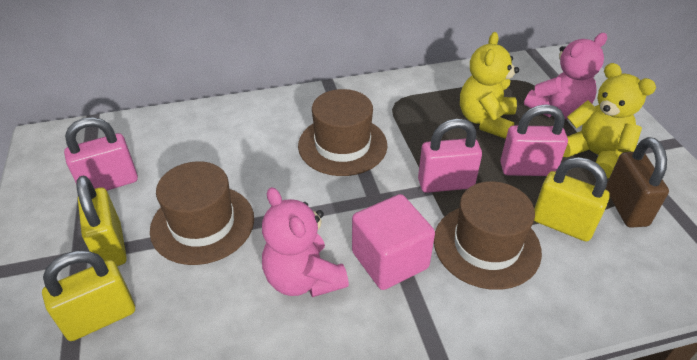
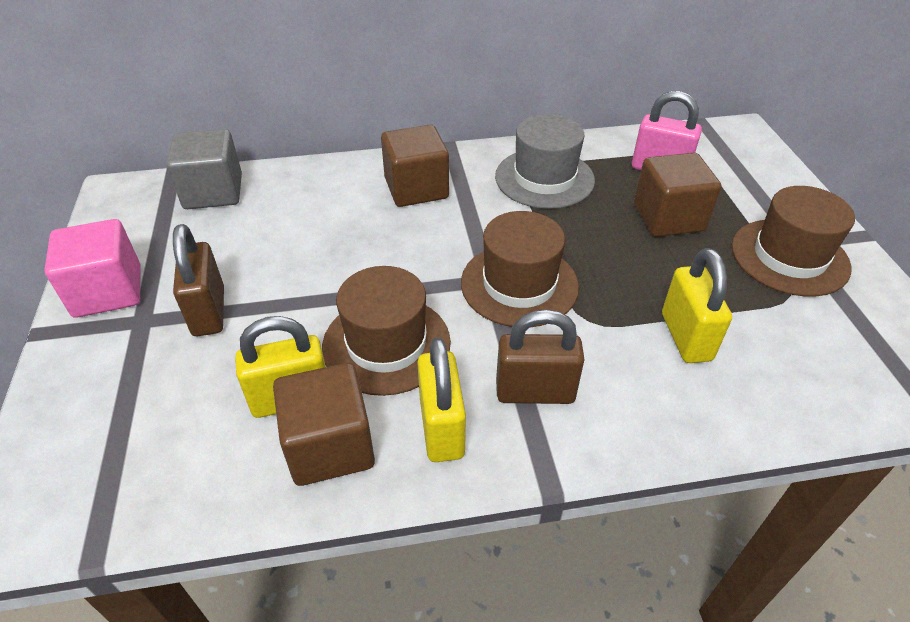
brown cube: none = 0 -> [273,363,375,486] [381,125,449,207] [634,153,722,237] = 3
brown padlock: [606,137,669,228] = 1 -> [173,224,224,336] [496,309,585,404] = 2
grey cube: none = 0 -> [166,129,242,209] = 1
grey hat: none = 0 -> [495,114,595,209] = 1
pink padlock: [64,117,138,191] [418,119,482,193] [500,104,568,176] = 3 -> [632,91,702,170] = 1
pink teddy bear: [262,187,349,297] [524,33,607,119] = 2 -> none = 0
yellow teddy bear: [460,32,519,139] [563,63,656,178] = 2 -> none = 0

